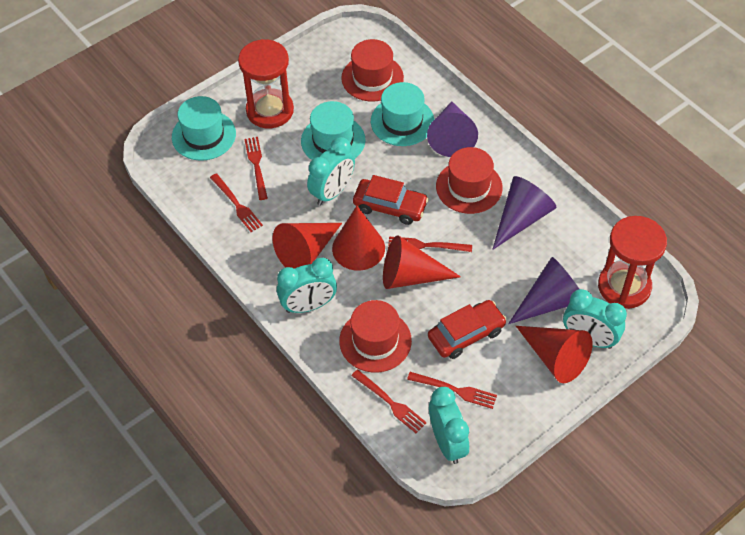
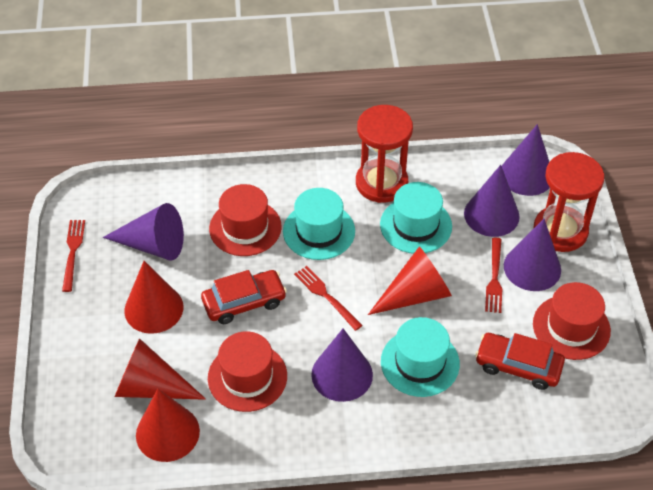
purple cone: [427,102,478,157] [492,176,556,250] [508,257,579,324] = 3 -> [103,203,184,260] [311,329,373,402] [464,165,520,237] [502,124,550,196] [504,219,561,291] = 5
red fork: [210,173,263,232] [244,137,268,200] [351,369,427,433] [388,237,472,252] [407,372,497,409] = 5 -> [62,220,85,292] [294,266,363,331] [485,238,503,313] = 3
turquoise clock: [277,258,337,313] [307,137,355,206] [429,387,469,464] [563,289,627,349] = 4 -> none = 0

